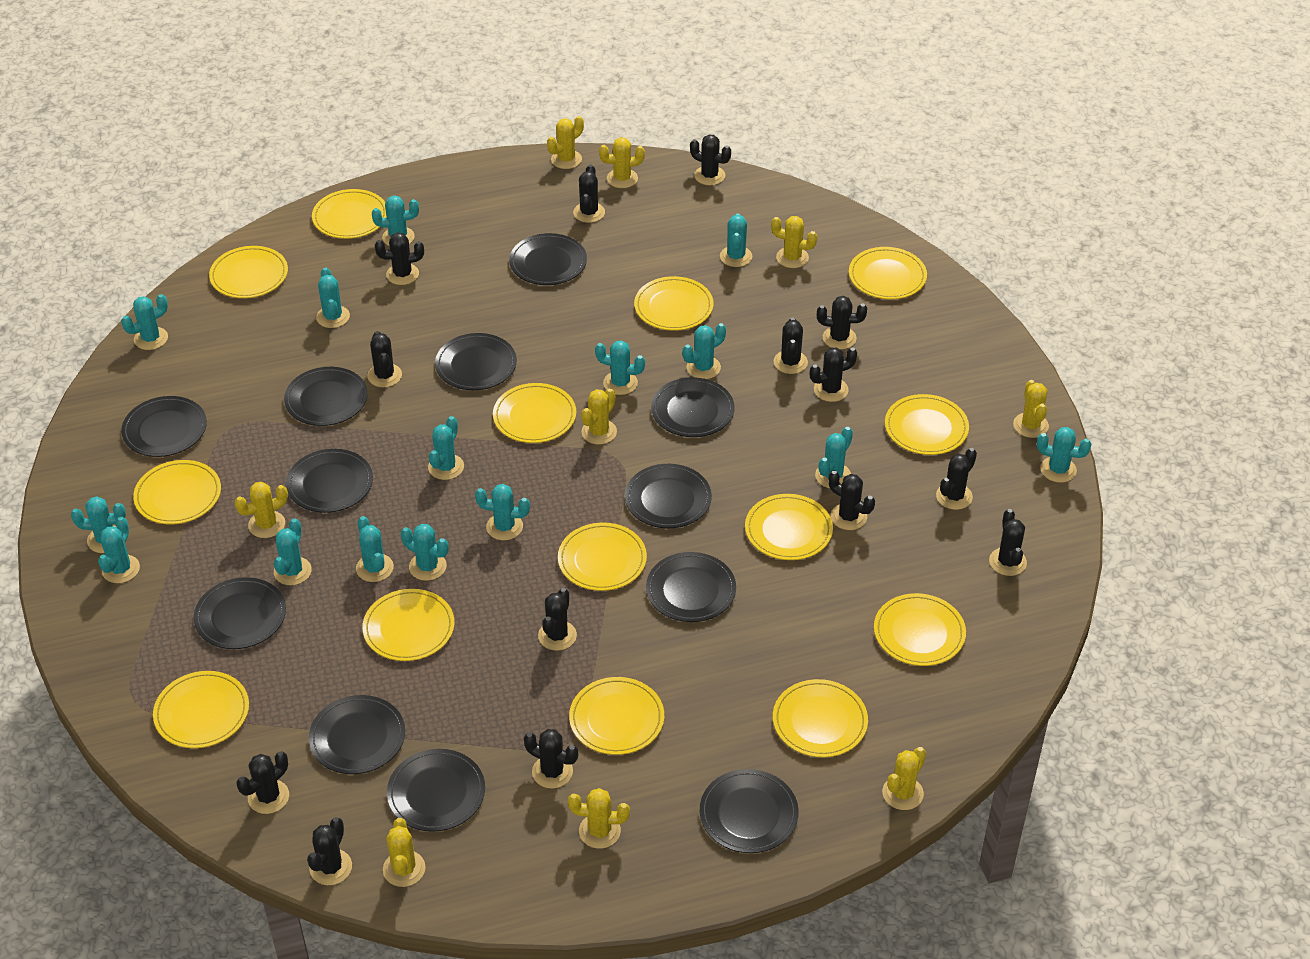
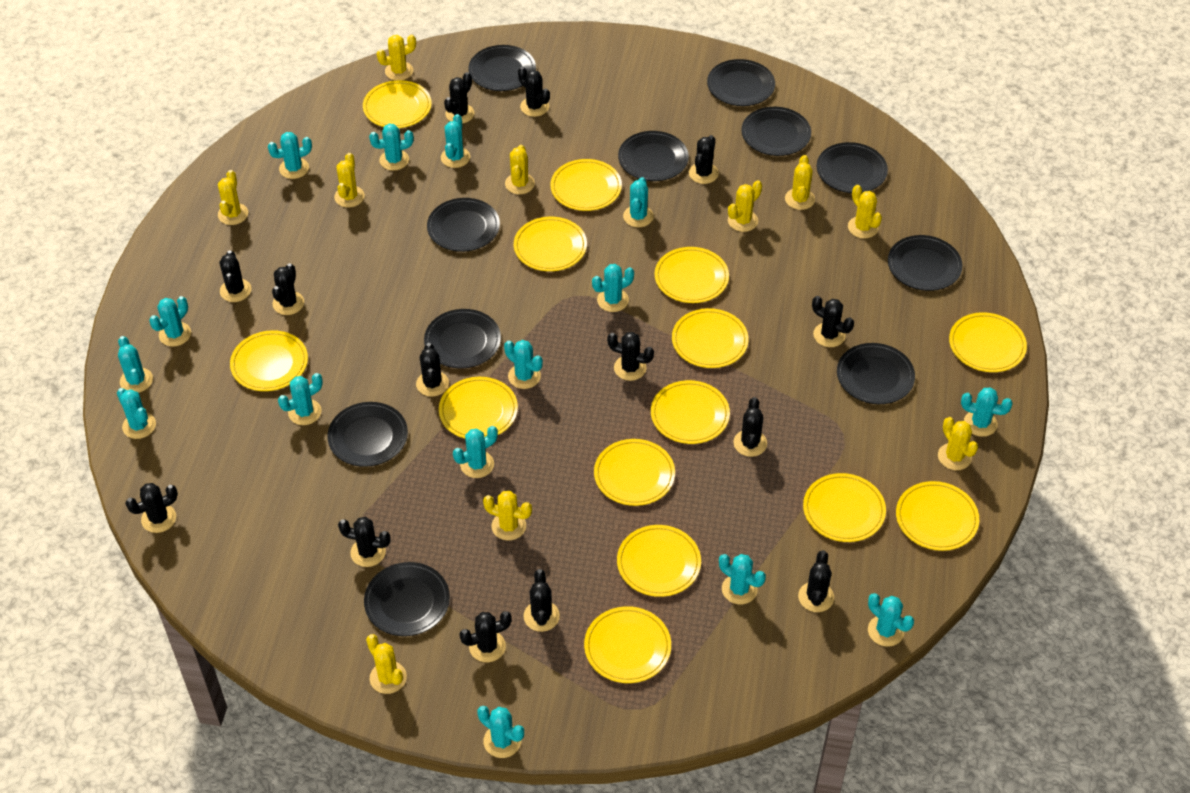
black plate: [121,396,207,457] [194,577,286,649] [284,367,368,426] [286,449,373,513] [309,695,405,774] [387,749,485,832] [435,333,517,390] [509,233,587,285] [625,464,712,528] [646,552,736,622] [651,377,735,437] [700,769,799,853] = 12 -> [327,402,408,467] [364,562,450,636] [424,309,501,369] [427,198,500,252] [468,45,536,91] [618,131,689,181] [707,59,775,106] [741,107,811,156] [816,142,888,193] [837,343,915,404] [888,235,962,291] = 11
yellow cactus: [235,482,288,538] [383,818,426,887] [547,116,584,169] [568,788,630,849] [581,389,617,445] [599,137,645,188] [771,216,817,268] [882,747,926,810] [1013,380,1049,438] = 9 -> [218,170,248,225] [334,153,365,208] [366,634,407,694] [377,35,416,80] [483,491,532,541] [505,145,535,194] [728,180,762,232] [785,155,815,210] [848,185,882,239] [938,417,978,470] = 10

